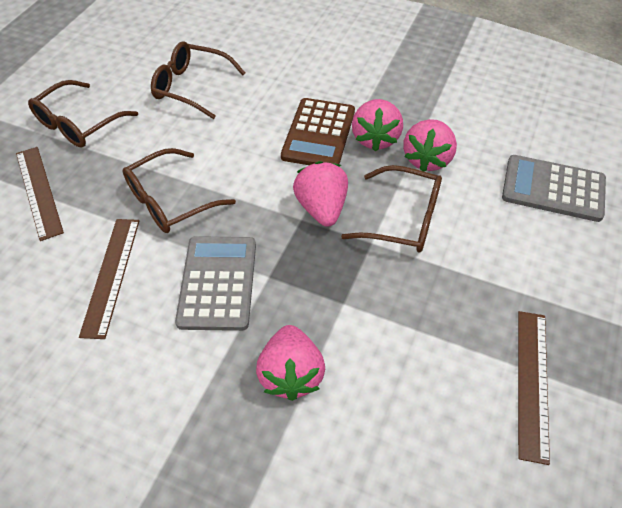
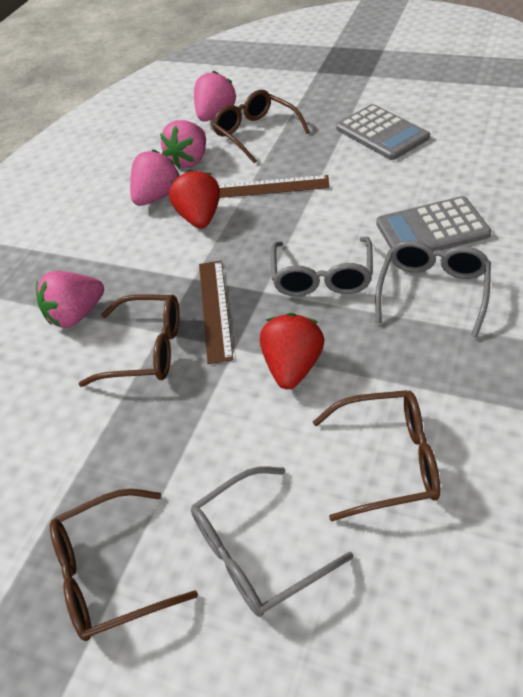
brown calculator: [281,98,355,165] = 1 -> none = 0
brown ruler: [16,147,64,241] [79,219,139,339] [518,311,550,465] = 3 -> [199,261,233,364] [219,175,330,198] = 2
grey glasses: none = 0 -> [191,466,354,617] [271,237,373,297] [375,241,491,338] = 3
red strawberry: none = 0 -> [169,169,220,229] [260,313,324,389] = 2

